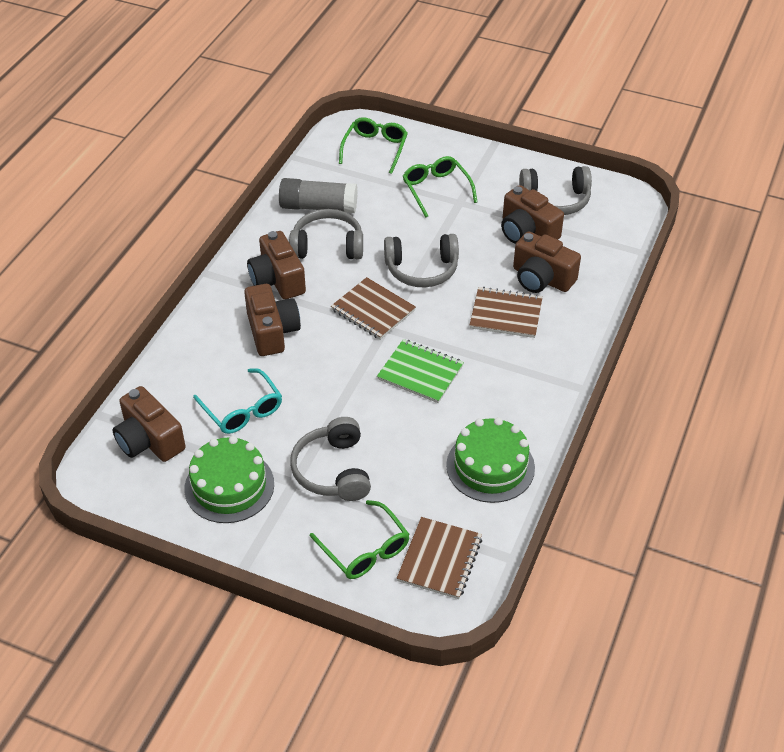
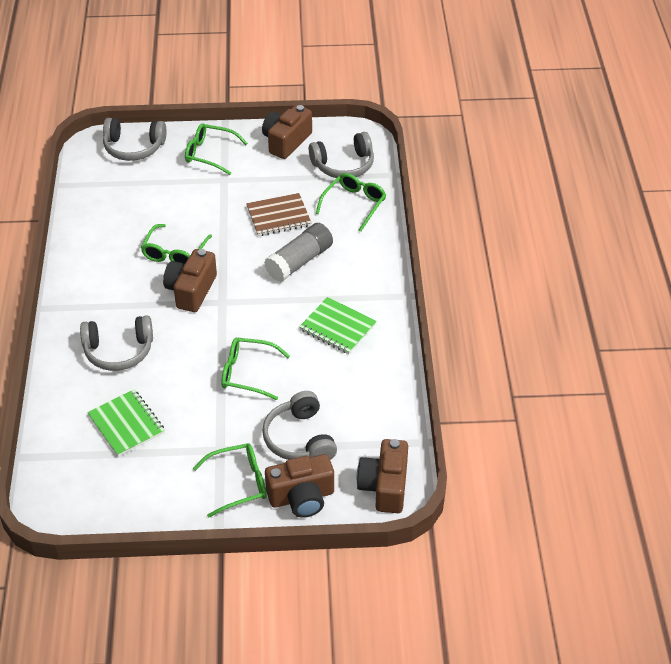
brown camera: [113,386,185,462] [244,284,301,356] [247,231,306,299] [501,185,564,244] [513,231,581,293] = 5 -> [163,249,217,312] [262,105,312,159] [265,454,334,518] [357,439,408,513] = 4
brown notebook: [331,277,416,340] [397,517,482,599] [469,287,543,338] = 3 -> [246,193,311,236] = 1
green cake: [184,436,274,523] [446,417,535,503] = 2 -> none = 0
green glasses: [310,500,410,579] [339,117,408,174] [403,156,477,218] = 3 -> [141,224,212,264] [185,123,248,175] [193,443,267,518] [221,338,290,400] [315,173,386,232] = 5
green notebook: [377,339,464,403] = 1 -> [87,390,165,457] [299,297,377,354] = 2
turquoise glasses: [193,368,282,434] = 1 -> none = 0

